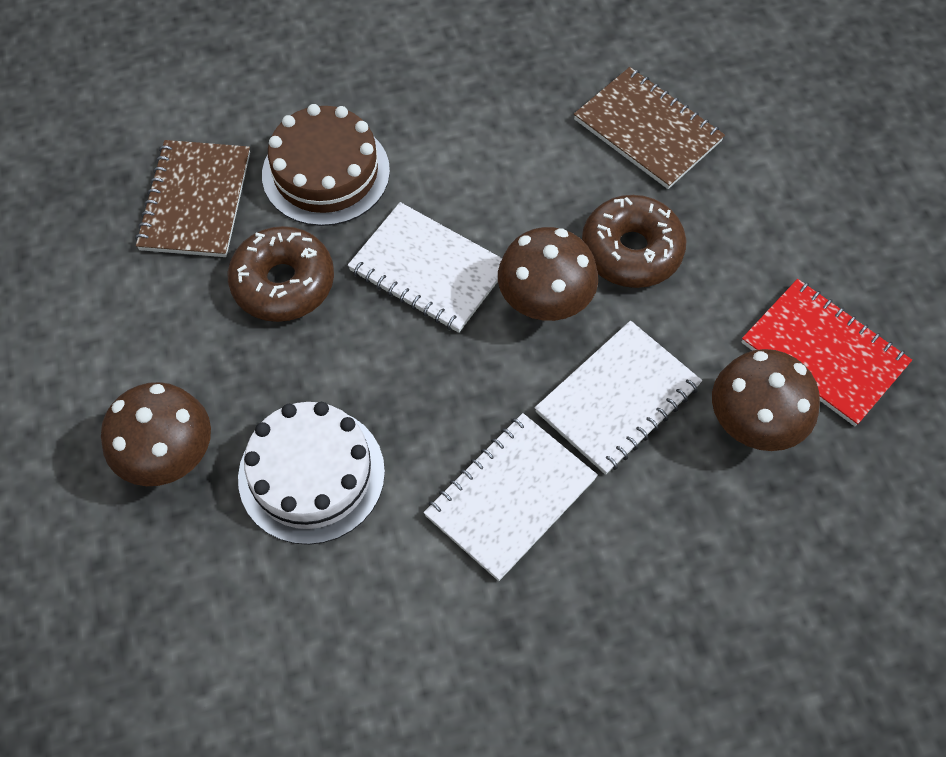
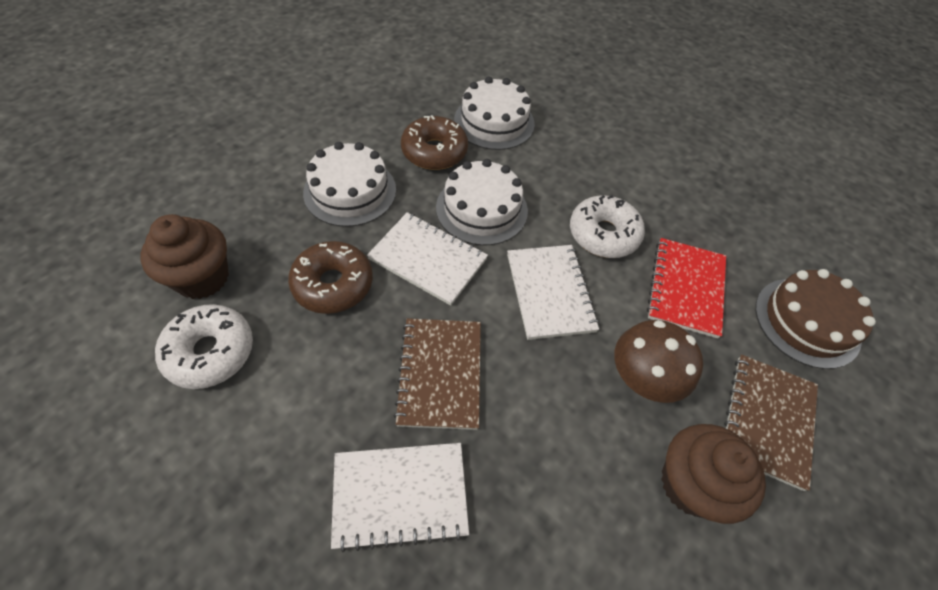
brown cupcake: none = 0 -> [140,214,229,299] [661,424,766,524] = 2
brown mushroom: [101,382,211,486] [498,227,598,321] [712,349,820,451] = 3 -> [614,320,703,403] = 1
white cake: [238,402,385,545] = 1 -> [303,142,396,227] [436,159,528,246] [454,76,535,150] = 3
white donut: none = 0 -> [155,304,253,389] [570,195,645,258] = 2

